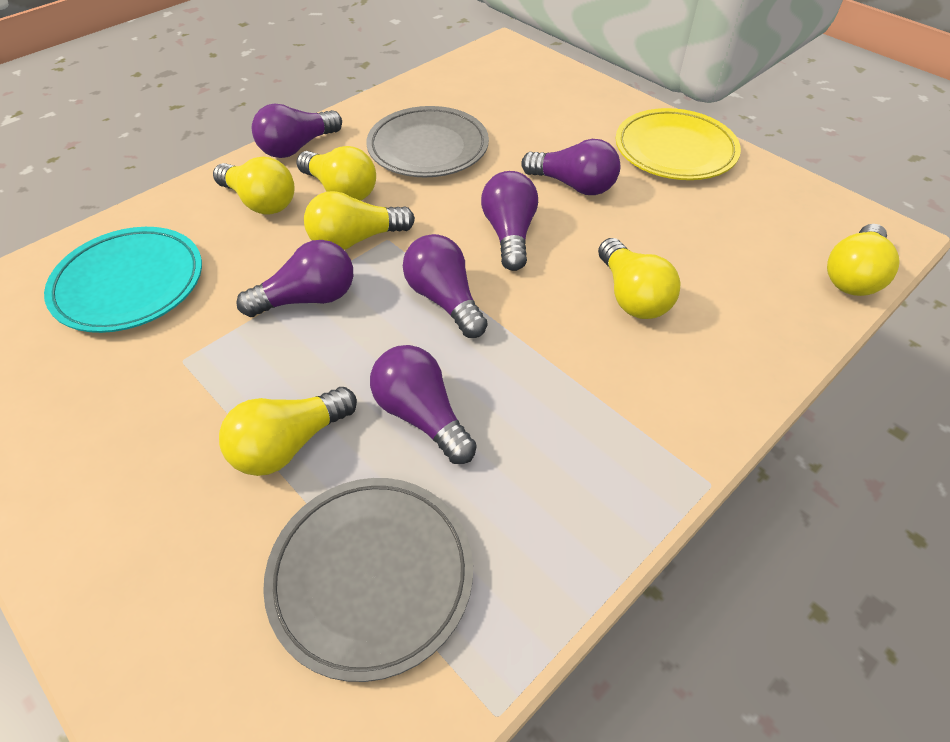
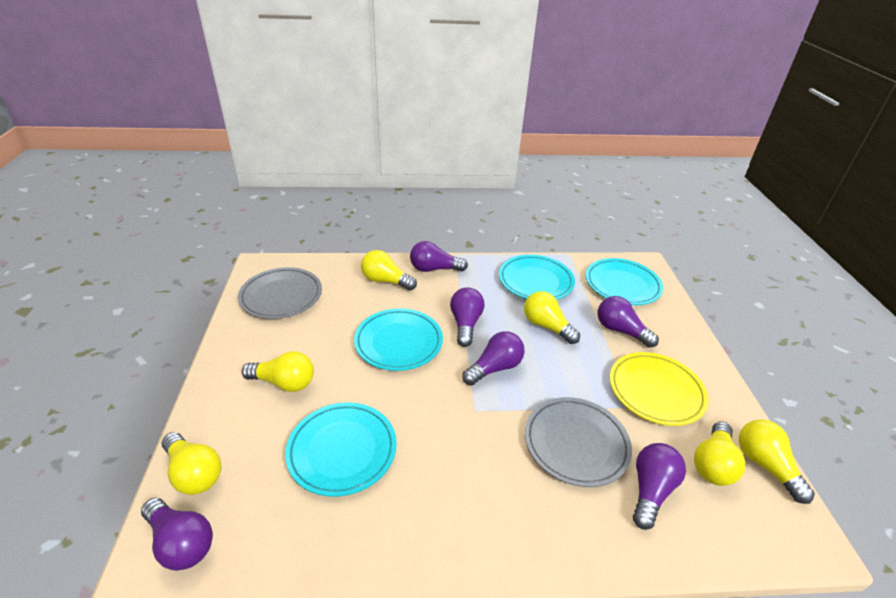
turquoise plate: [44,227,202,333] = 1 -> [285,402,397,497] [354,308,443,371] [499,255,575,300] [586,258,663,305] = 4

